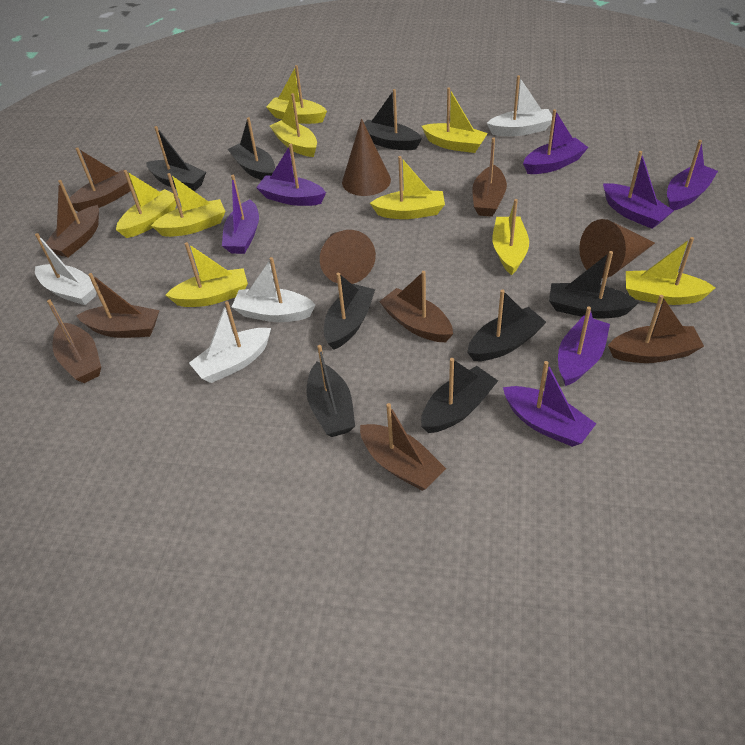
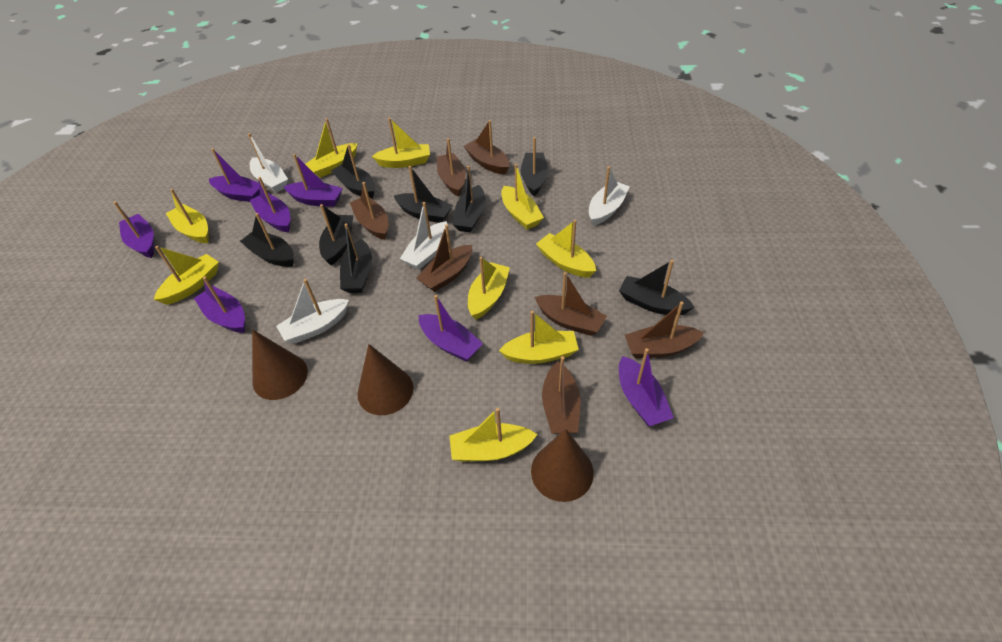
brown boat: [46,180,99,258] [47,299,101,383] [69,148,132,212] [76,273,159,338] [360,403,446,491] [379,271,453,342] [472,137,507,217] [608,295,704,363] = 8 -> [350,182,388,240] [416,224,472,292] [437,138,466,197] [464,120,510,175] [535,272,607,336] [542,356,581,434] [625,302,704,358] = 7

